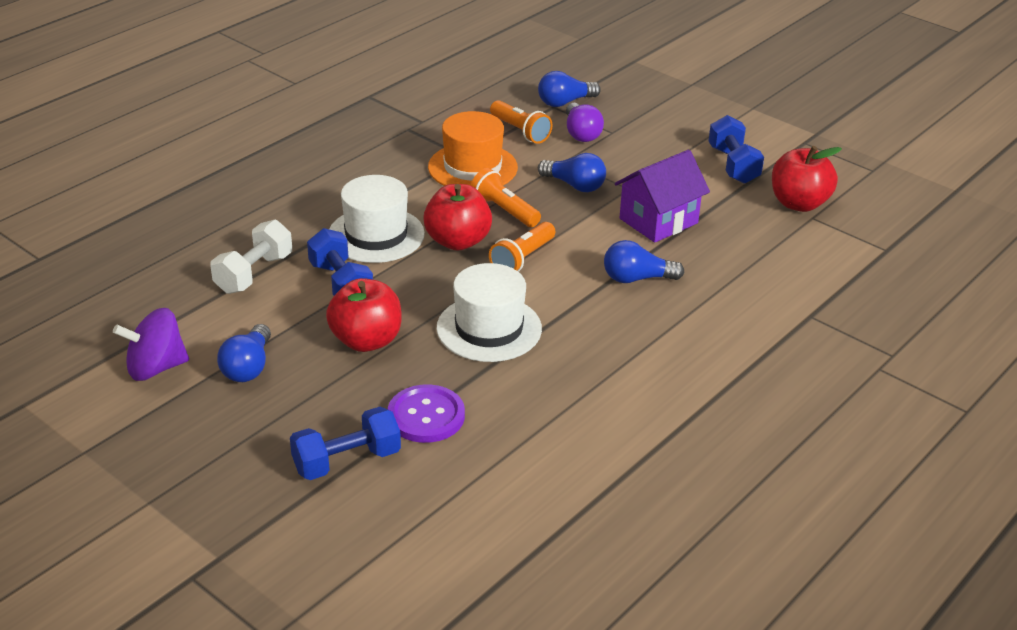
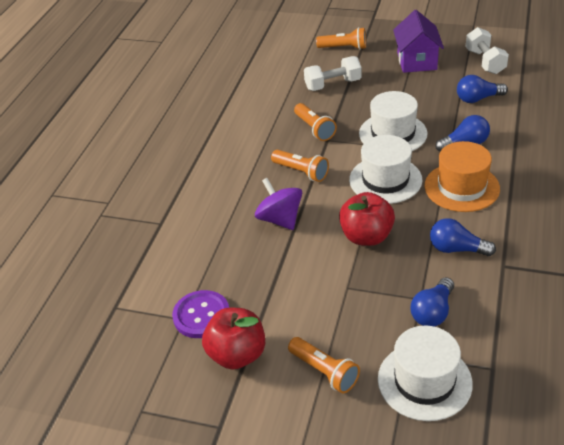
blue dumbbell: [290,407,401,480] [307,228,373,295] [709,115,764,184] = 3 -> none = 0
orange flashlight: [471,168,541,227] [489,222,555,272] [490,100,553,144] = 3 -> [271,150,329,182] [288,337,360,394] [294,103,337,141] [316,27,366,50] = 4
purple light bulb: [566,103,604,142] = 1 -> none = 0
red apple: [326,278,402,352] [423,184,492,251] [772,146,842,212] = 3 -> [202,308,265,370] [339,192,395,246] = 2
white dumbbell: [210,220,292,294] = 1 -> [304,56,362,91] [465,27,509,74] = 2
white hat: [329,175,425,263] [436,263,542,362] = 2 -> [349,135,422,204] [359,91,428,151] [378,325,473,421] = 3

